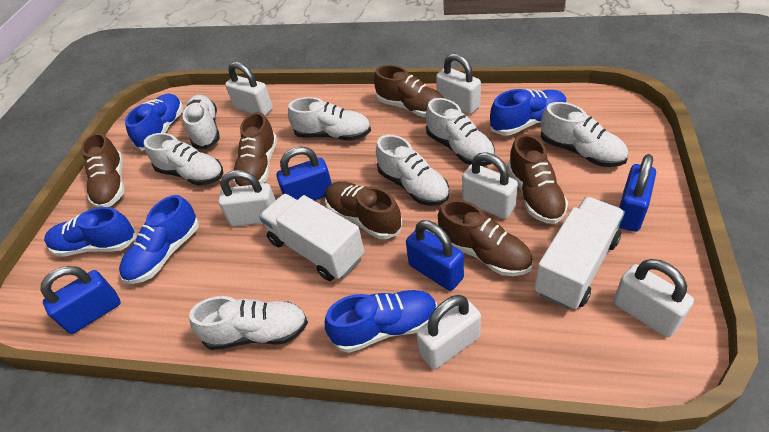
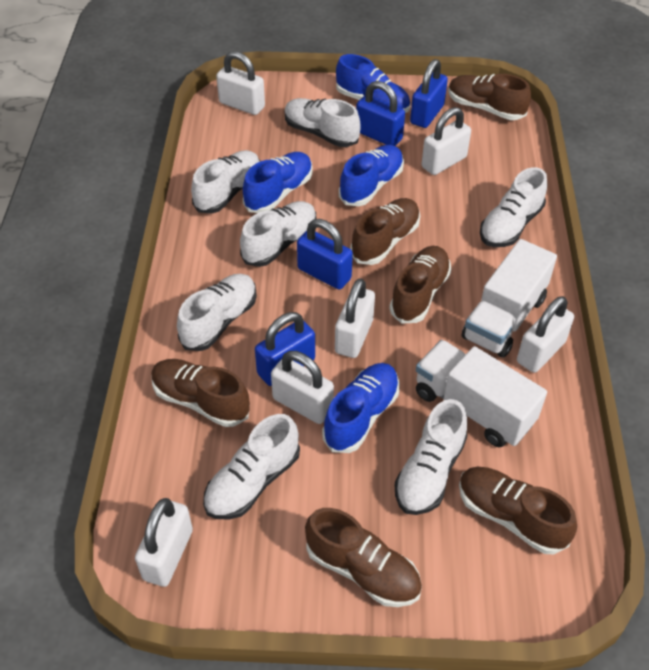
blue shoe: [44,207,137,257] [119,195,199,284] [125,94,183,151] [325,290,437,353] [490,89,567,136] = 5 -> [243,152,313,213] [322,363,400,453] [336,54,410,113] [339,145,404,206] = 4

